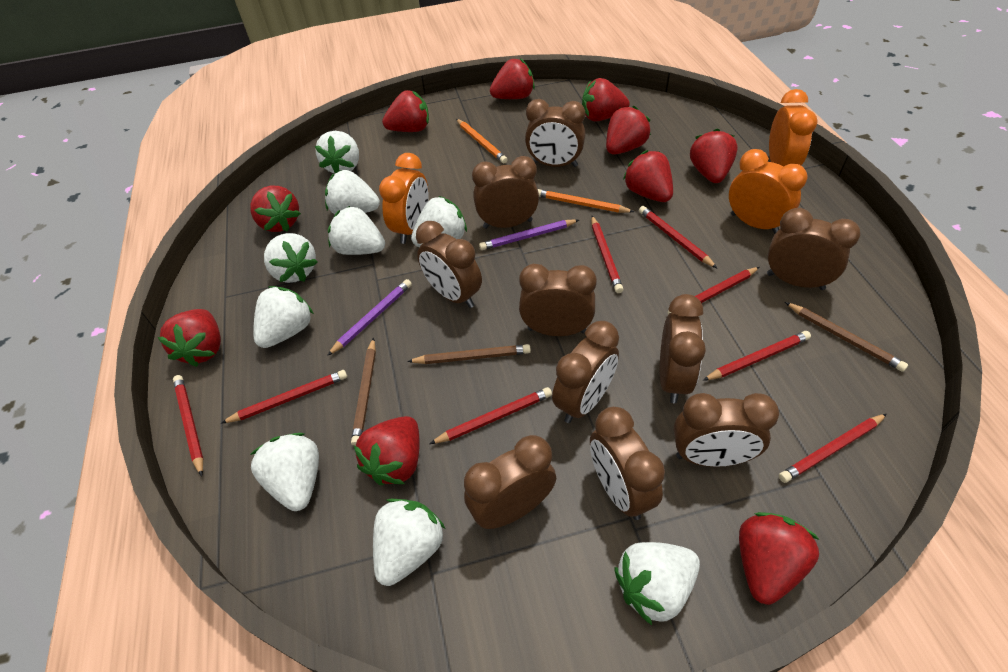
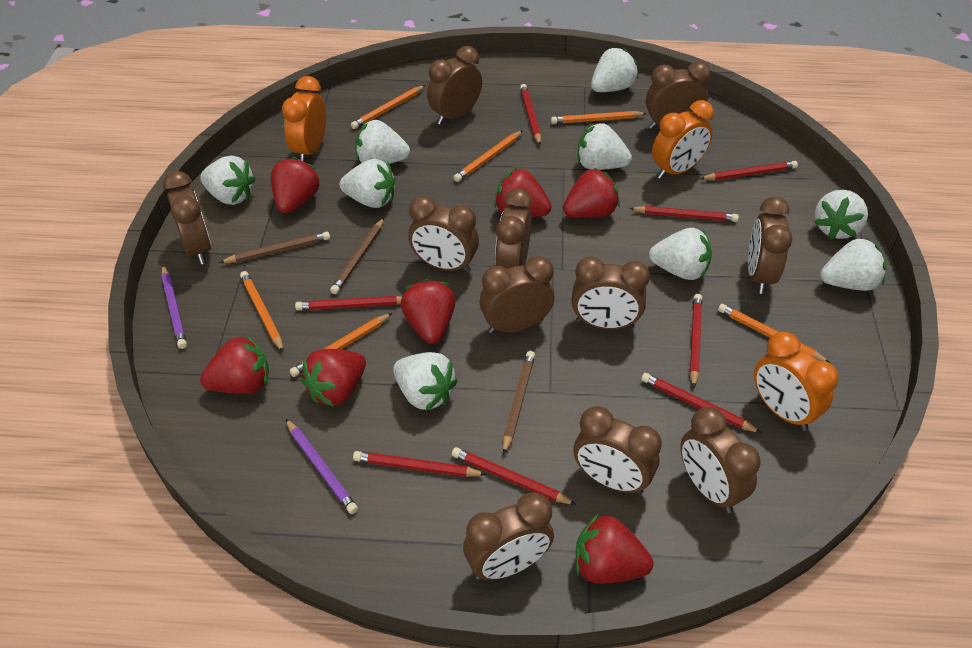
brown clock: [416,221,482,308] [464,435,556,529] [472,156,539,229] [519,264,597,336] [525,99,585,167] [552,321,619,423] [590,407,665,520] [660,294,706,403] [674,393,779,467] [767,208,860,290] = 10 -> [163,171,211,264] [408,196,479,273] [427,46,482,125] [463,492,554,580] [480,256,554,334] [495,189,532,269] [572,256,650,330] [574,406,662,494] [646,61,711,129] [680,407,761,513] [748,197,792,294] = 11
orange pencil: [456,119,508,163] [538,189,634,213] = 2 -> [240,271,284,352] [289,313,392,377] [351,85,426,129] [453,130,523,182] [551,111,647,124] [718,304,830,363] = 6
red strawberry: [157,309,221,367] [250,185,301,232] [354,416,420,485] [382,90,429,132] [490,59,535,99] [582,78,630,122] [606,106,651,155] [623,150,673,202] [690,129,738,183] [739,512,820,605] = 10 -> [200,335,269,394] [271,157,320,214] [301,349,366,406] [400,279,456,344] [494,168,552,217] [563,168,620,218] [576,513,653,584] = 7

